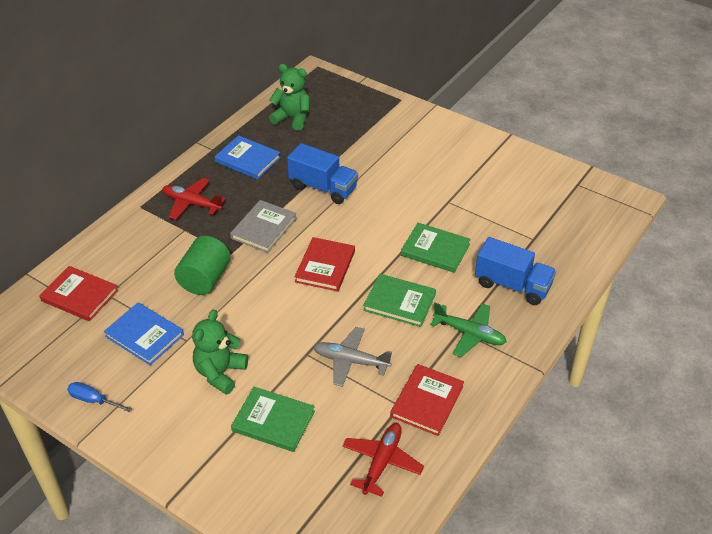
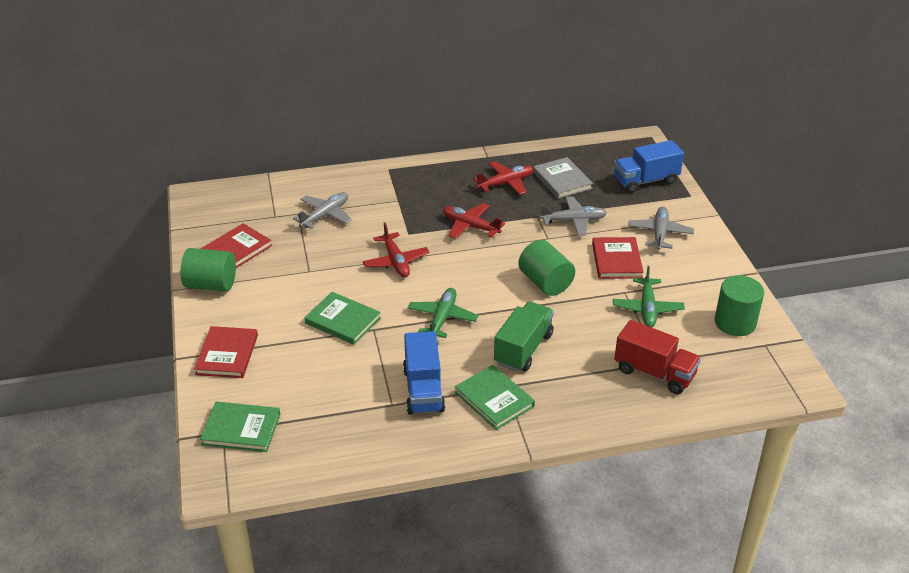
blue book: [104,302,184,365] [215,135,281,180] = 2 -> none = 0
blue screwdriver: [67,382,132,412] = 1 -> none = 0
green cylinder: [174,236,230,295] = 1 -> [180,248,236,292] [518,240,575,296] [715,275,764,336] = 3
green plane: [430,303,507,357] = 1 -> [408,288,479,338] [613,266,685,327] = 2
green teddy bear: [192,309,248,395] [269,64,310,131] = 2 -> none = 0
green truck: none = 0 -> [494,301,554,372] = 1
grey plane: [313,327,392,387] = 1 -> [293,192,352,229] [539,196,607,236] [628,206,694,250] = 3
red plane: [162,178,226,220] [343,423,424,497] = 2 -> [363,222,429,278] [443,203,505,239] [473,161,533,195] = 3
red truck: none = 0 -> [614,320,701,394] = 1

